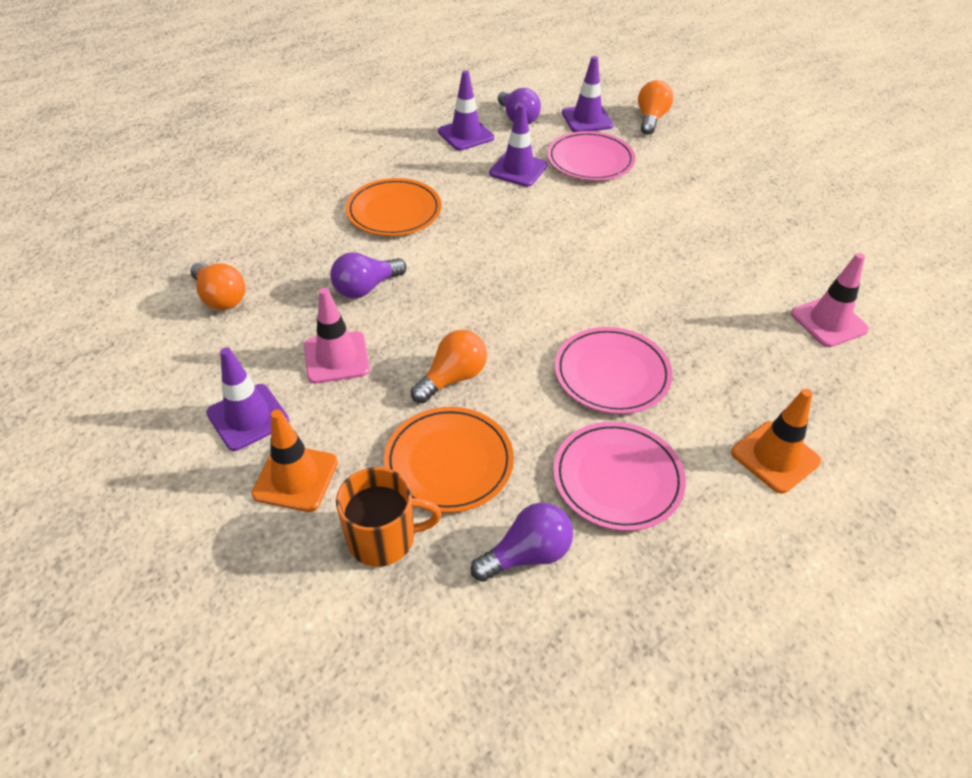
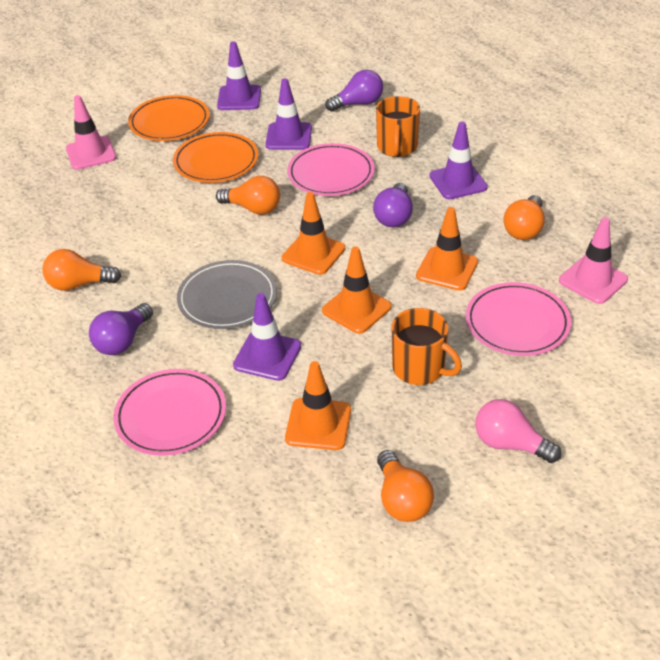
grey plate: none = 0 -> [177,260,277,329] = 1
orange light bulb: [190,263,245,310] [411,330,487,403] [638,80,673,135] = 3 -> [43,249,121,291] [216,176,280,215] [377,450,434,522] [504,195,545,240] = 4
orange mug: [336,467,442,567] = 1 -> [376,96,420,157] [392,308,462,385] = 2
orange traffic cone: [251,409,338,512] [731,389,821,494] = 2 -> [282,192,345,275] [285,361,351,450] [322,246,391,334] [416,207,478,291] = 4
pink light bulb: none = 0 -> [475,399,561,463] = 1

